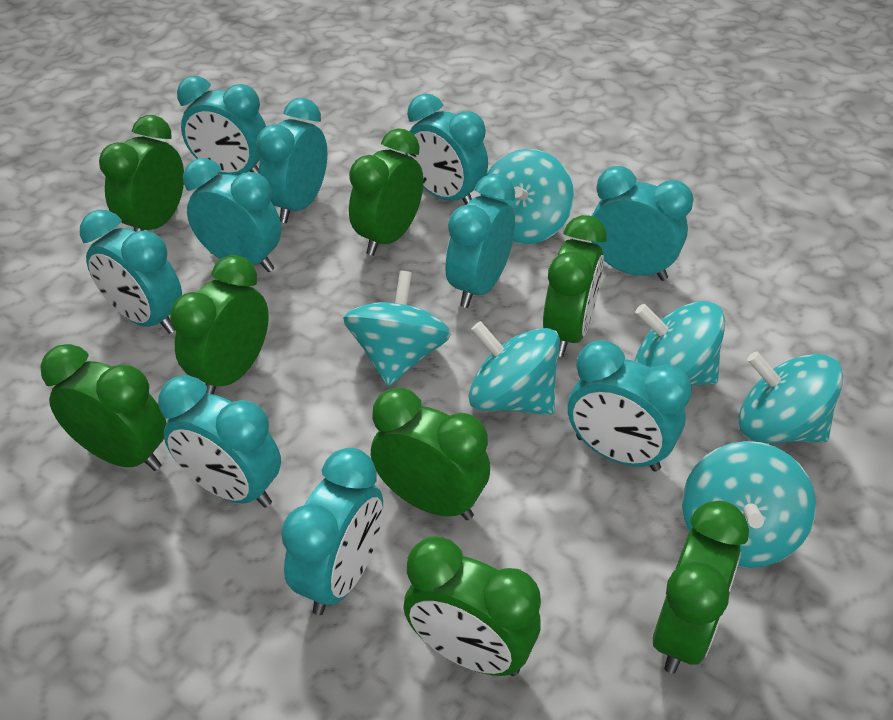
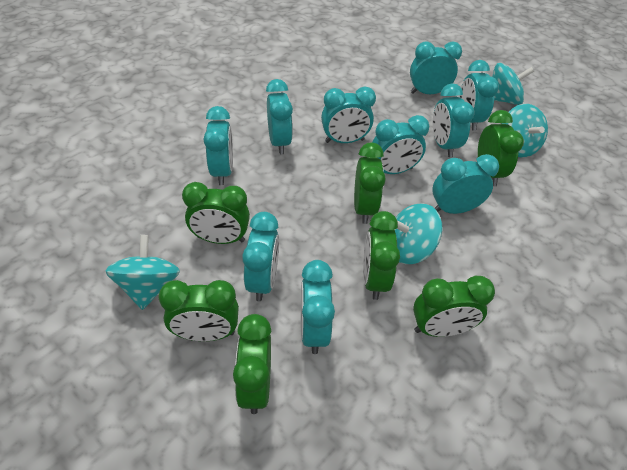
green clock: [40,344,166,471] [99,115,184,232] [170,255,269,395] [349,128,423,256] [371,387,490,520] [403,536,541,676] [543,215,607,357] [653,501,749,674] = 8 -> [159,280,239,341] [182,182,250,244] [233,314,271,414] [354,142,386,224] [363,211,400,300] [413,276,495,337] [478,110,524,186] = 7
turquoise spinning top: [343,271,451,386] [468,321,560,415] [481,149,574,244] [635,301,725,386] [682,441,816,568] [739,352,843,443] = 6 -> [106,235,180,310] [394,203,443,264] [492,63,534,105] [501,104,548,157] = 4

